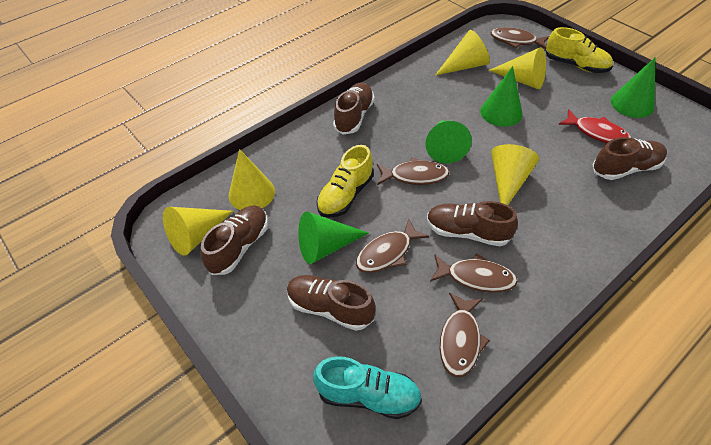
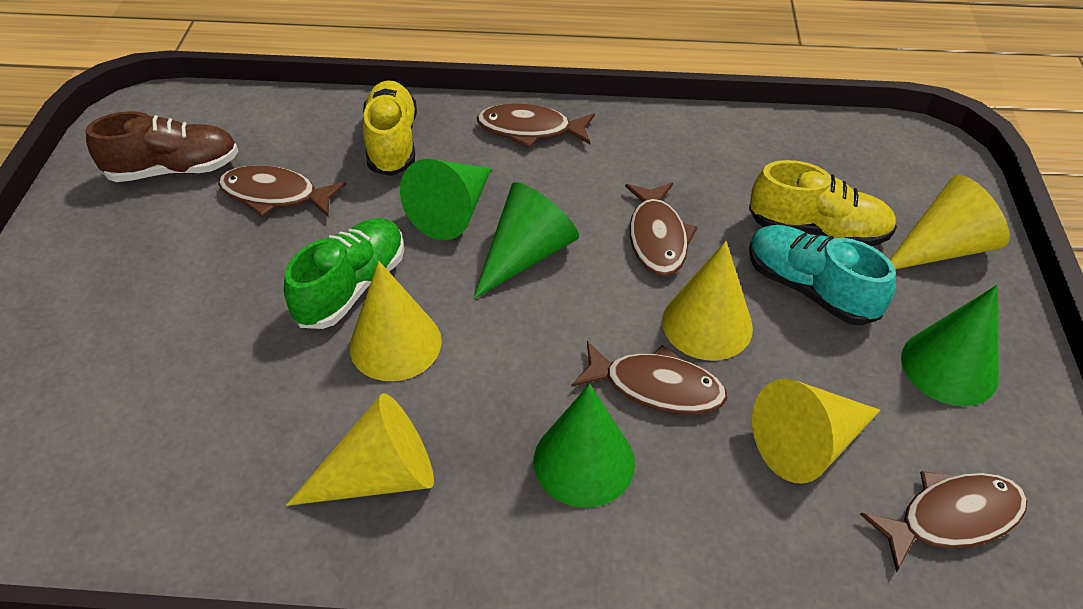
brown shoe: [201,206,268,275] [287,275,376,331] [333,82,374,134] [427,201,518,246] [593,137,667,180] = 5 -> [86,111,238,182] = 1
green shoe: none = 0 -> [284,218,404,329] = 1
red fish: [558,109,631,143] = 1 -> none = 0

